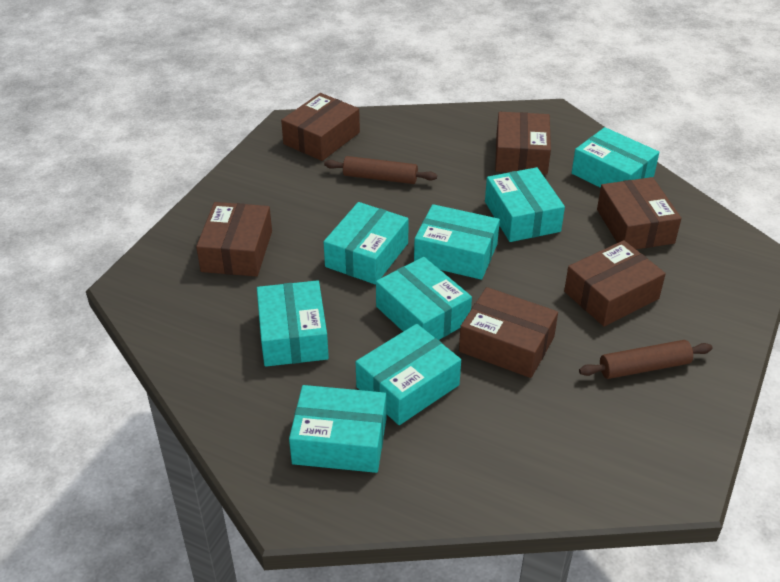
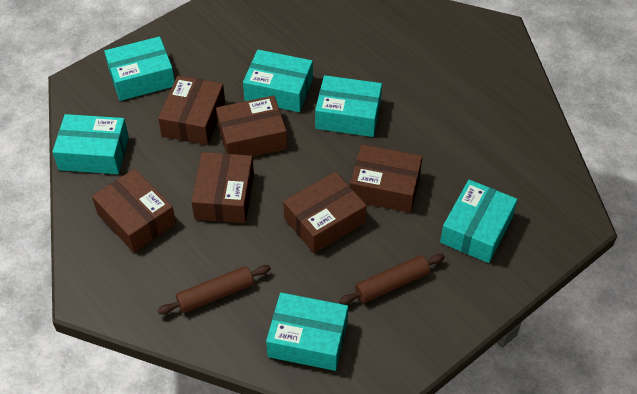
turquoise box: [257,280,329,367] [289,385,387,473] [324,202,409,285] [356,324,461,425] [376,257,472,340] [414,204,500,280] [485,167,565,242] [572,127,659,188] = 8 -> [53,114,129,174] [104,36,175,101] [243,50,313,112] [266,293,348,371] [315,75,382,137] [440,180,517,263] = 6

